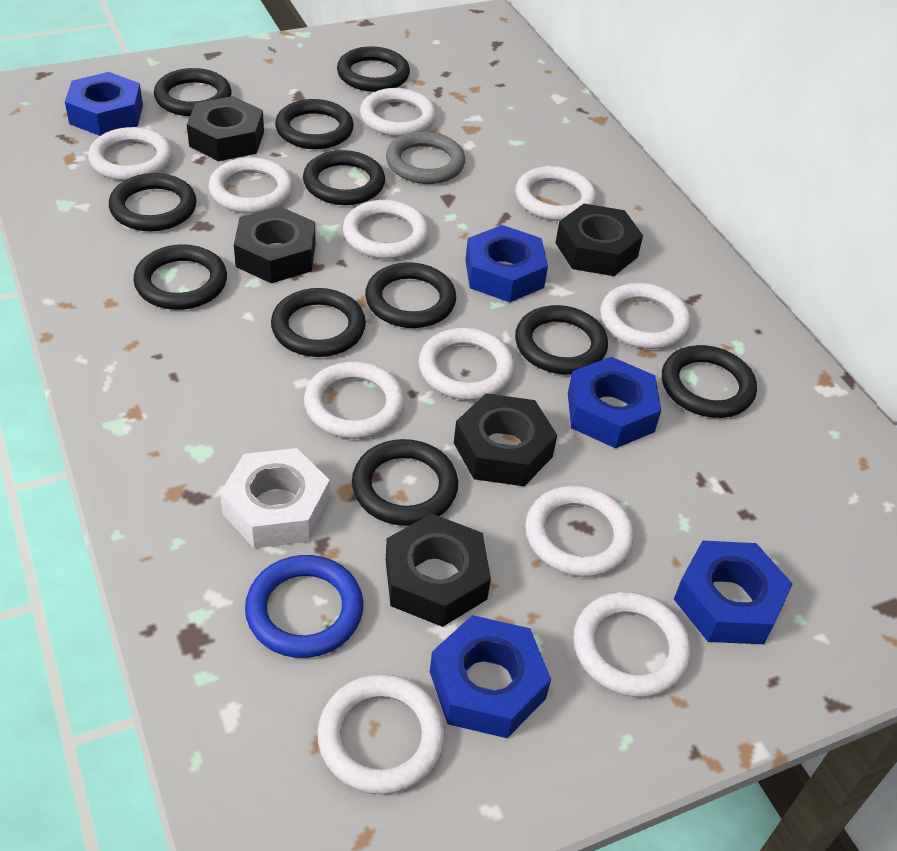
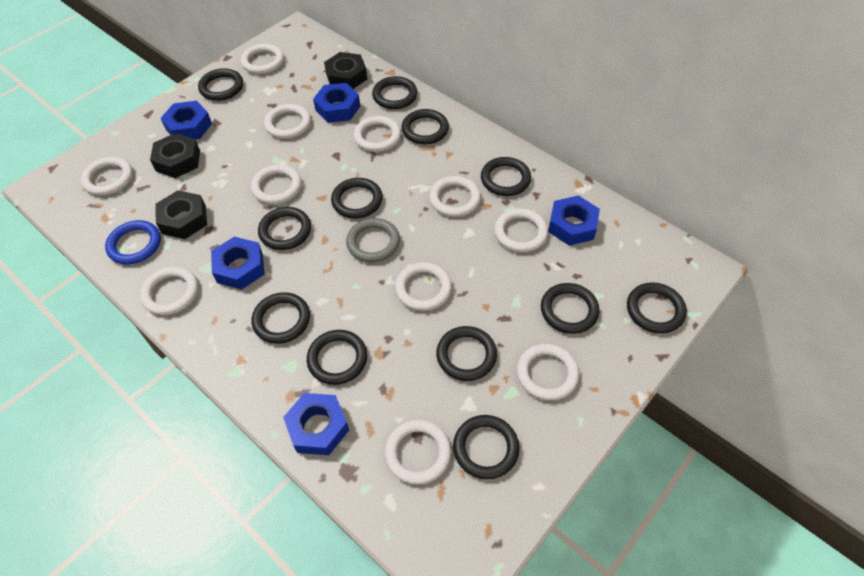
black nut: [187,96,264,161] [234,206,316,283] [386,514,491,627] [454,393,557,486] [556,204,643,276] = 5 -> [150,133,200,178] [155,190,207,239] [324,52,367,89] = 3
black ring: [109,173,197,231] [133,244,227,310] [154,68,232,116] [271,288,366,357] [275,99,354,149] [303,150,385,205] [337,46,410,92] [352,439,458,526] [365,262,456,328] [515,305,608,374] [662,345,757,418] = 11 -> [198,68,243,101] [252,292,310,344] [258,207,311,250] [307,330,367,385] [331,178,383,219] [372,76,418,109] [401,109,449,144] [436,326,497,381] [453,415,520,479] [481,157,531,196] [541,283,600,334] [627,282,687,334] = 12
white nut: [220,448,330,549] = 1 -> none = 0

